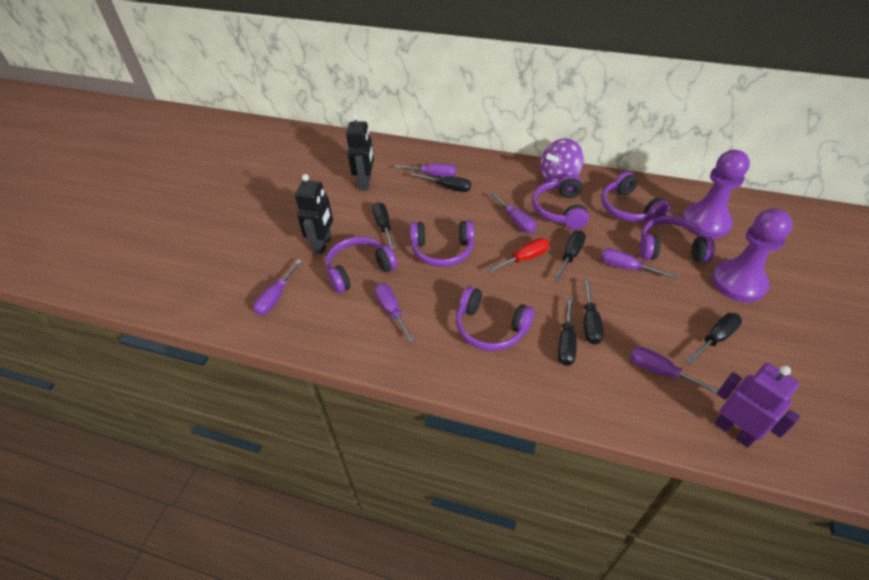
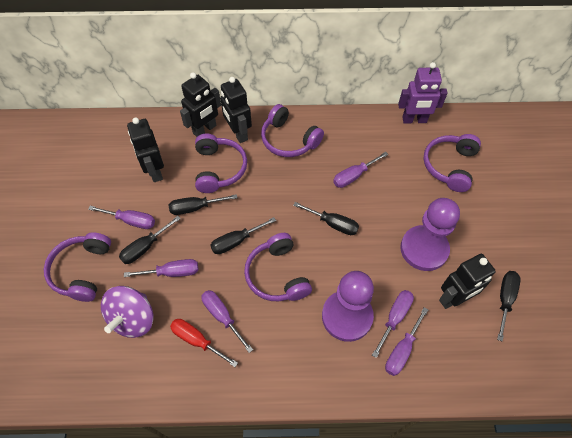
black robot: [295,174,333,254] [346,114,374,190] = 2 -> [127,117,164,182] [180,72,221,137] [220,77,252,143] [439,254,496,309] = 4
black screwdriver: [372,202,395,250] [411,173,471,192] [554,230,586,281] [558,298,577,366] [584,280,603,345] [686,313,742,363] = 6 -> [119,216,181,264] [169,194,237,215] [210,217,276,254] [293,202,359,235] [497,271,521,342] = 5
purple headphones: [325,237,397,293] [410,220,474,267] [456,286,535,351] [532,174,589,230] [601,171,670,222] [639,216,715,263] = 6 -> [44,232,111,302] [195,134,247,193] [244,233,312,301] [261,104,324,157] [423,134,481,192] = 5

